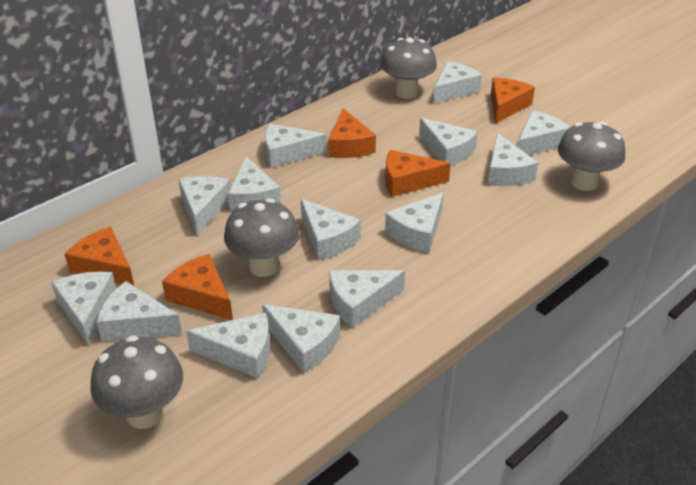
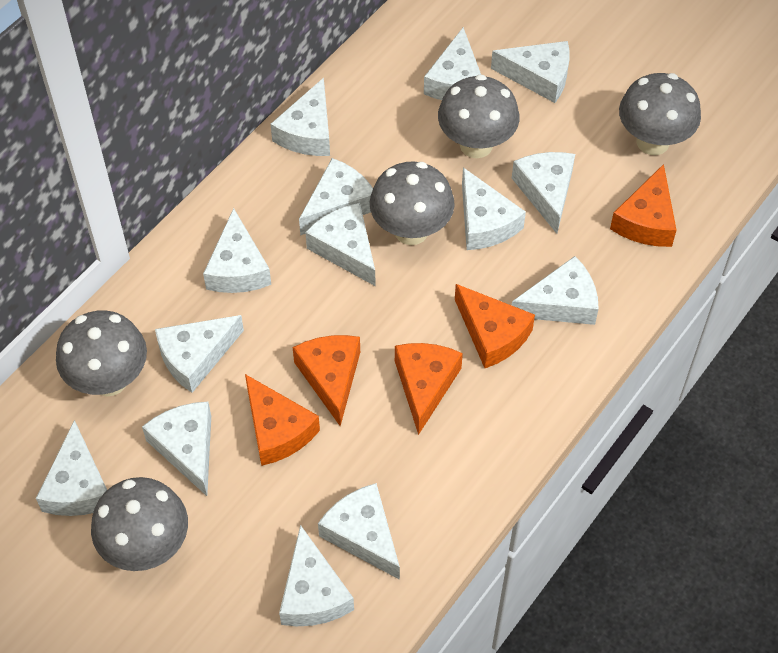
grey mushroom: [90,336,183,429] [224,198,299,277] [380,37,437,99] [558,122,625,191] = 4 -> [56,311,147,396] [91,477,188,571] [370,161,455,245] [438,74,519,158] [619,73,701,155] = 5

